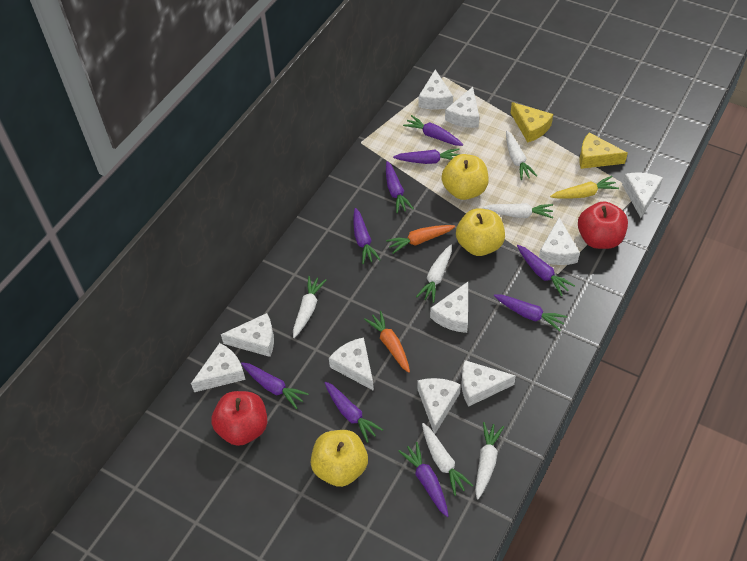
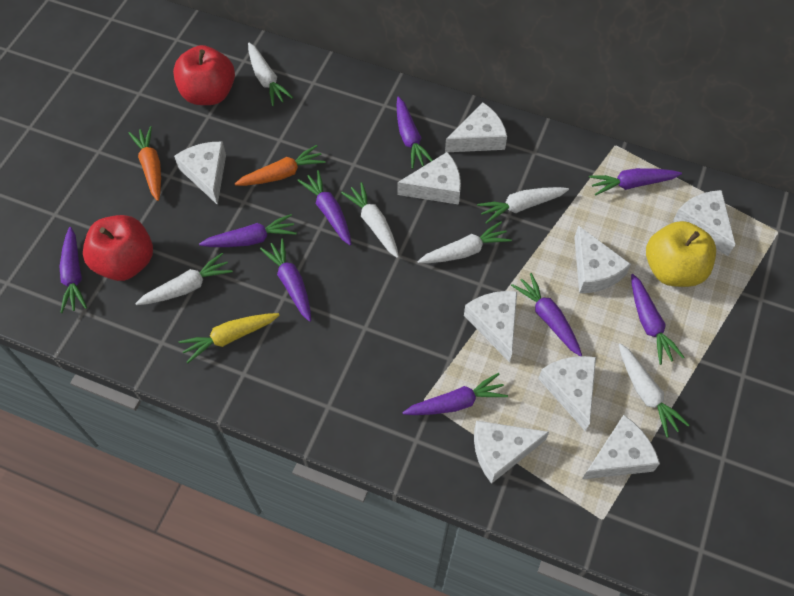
white cheese: [191,343,246,392] [221,313,274,357] [329,337,374,391] [418,70,453,110] [418,378,461,434] [430,282,468,333] [445,87,479,128] [461,360,516,407] [539,217,580,265] [622,172,663,218] = 10 -> [174,142,226,205] [397,152,461,205] [445,102,507,152] [464,291,517,363] [474,421,549,484] [538,356,596,431] [574,225,631,294] [582,415,660,479] [673,190,735,256] = 9
yellow apple: [311,430,368,487] [441,154,489,200] [456,208,505,256] = 3 -> [646,221,716,287] = 1
yellow cheese: [511,102,553,142] [580,132,628,169] = 2 -> none = 0

